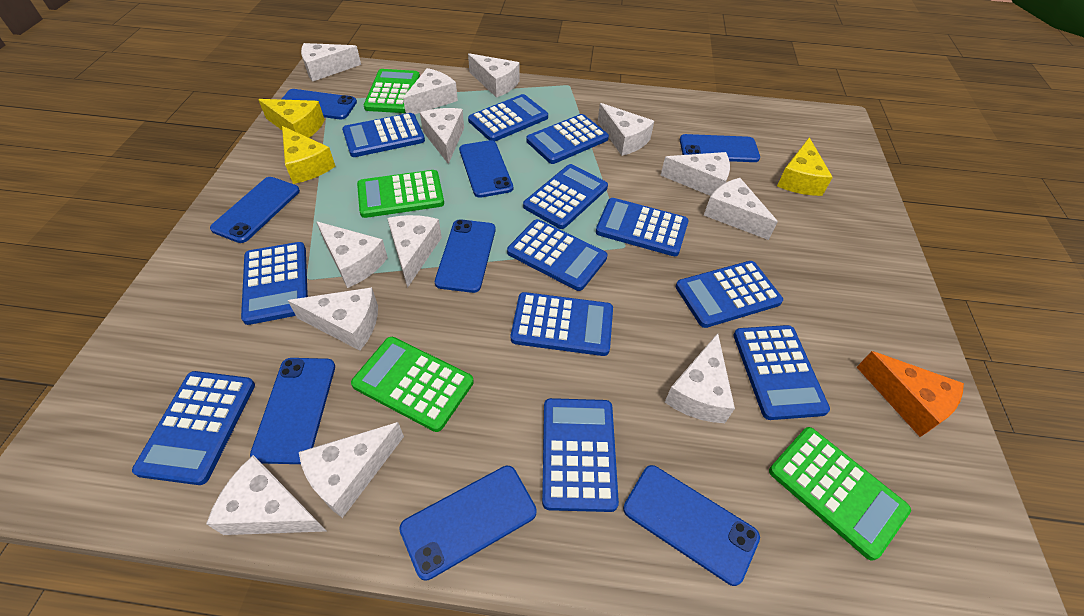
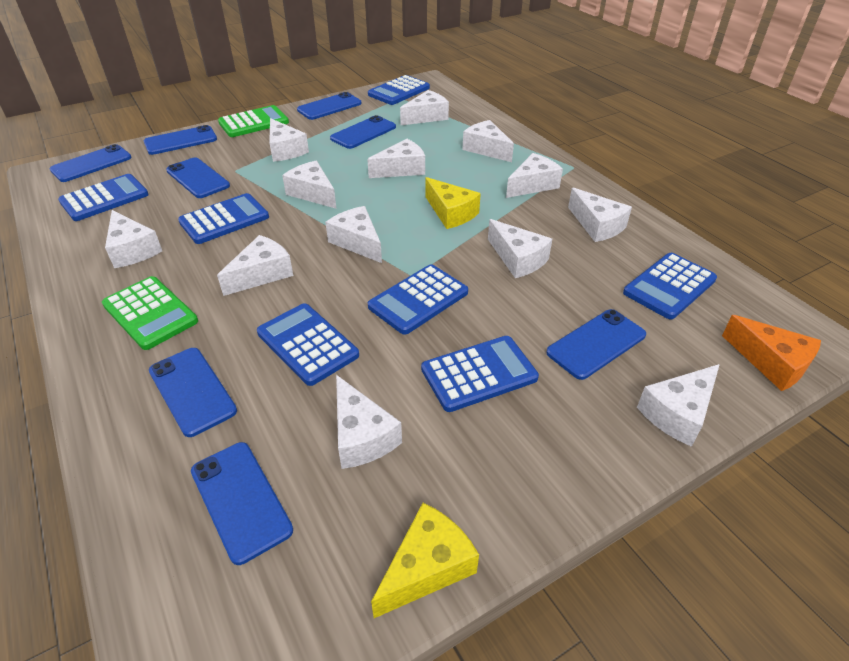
blue calculator: [132,371,255,485] [241,242,308,325] [342,113,425,157] [468,94,548,142] [507,219,607,291] [511,292,613,356] [523,164,608,229] [526,114,609,164] [542,398,619,512] [596,198,689,256] [676,261,783,328] [733,325,830,420] = 12 -> [58,174,149,221] [178,193,269,244] [257,303,359,386] [368,75,430,105] [368,264,468,335] [421,336,539,412] [623,253,717,319] = 7
green calculator: [351,337,474,432] [357,170,444,218] [364,69,420,113] [769,427,911,561] = 4 -> [102,276,198,350] [218,105,289,137] = 2
yellow cheese: [258,99,325,138] [282,126,336,184] [777,137,833,196] = 3 -> [371,503,479,618] [425,177,481,229] = 2

